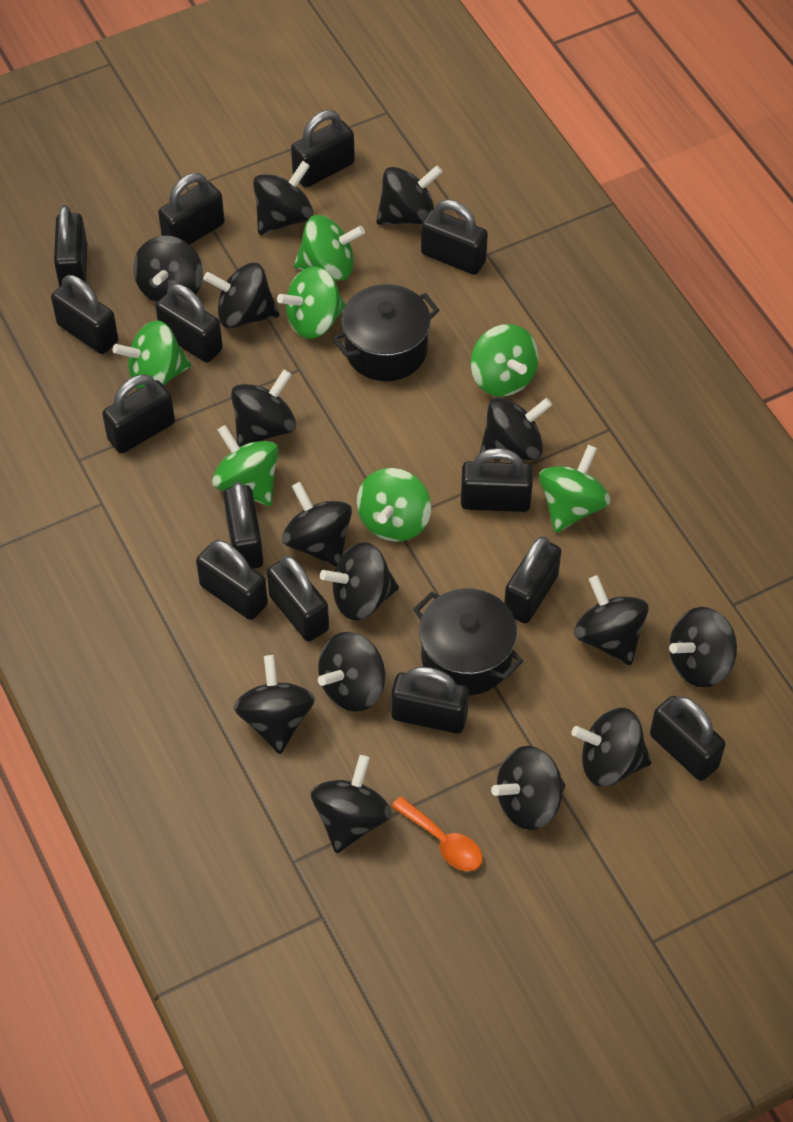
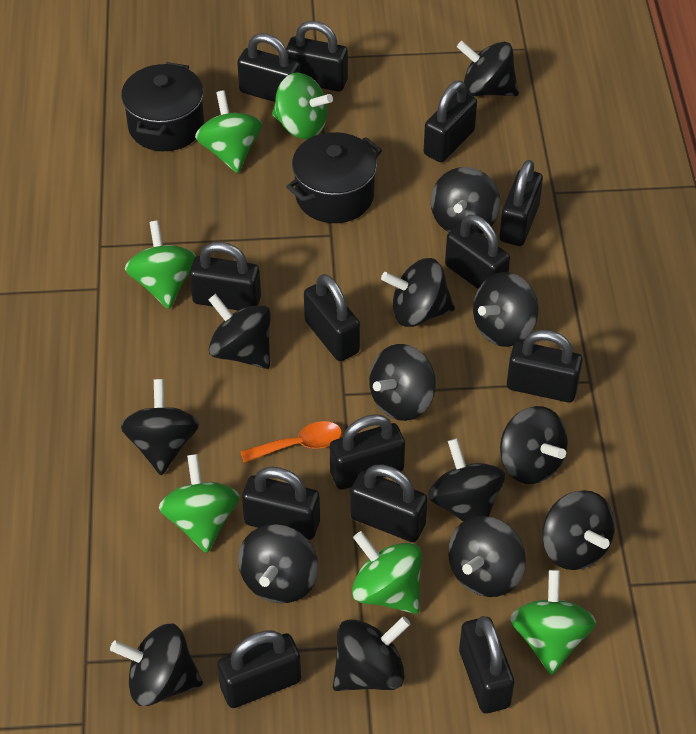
black padlock: [51,275,118,354] [54,205,87,287] [102,374,175,453] [155,284,223,363] [158,173,225,245] [196,540,268,620] [223,482,263,569] [267,556,329,642] [291,110,355,188] [391,667,469,734] [421,200,488,275] [461,448,533,512] [504,536,561,624] [650,696,726,781] = 14 -> [190,242,261,310] [217,630,301,708] [237,33,300,102] [242,467,320,540] [286,21,348,92] [304,274,360,361] [330,414,405,490] [350,465,428,542] [424,81,477,162] [445,215,510,289] [459,616,514,714] [499,160,543,246] [507,330,583,402] = 13
black spinning top: [133,236,203,303] [203,263,279,328] [231,370,296,447] [233,655,315,754] [253,161,313,235] [282,482,352,567] [311,755,392,853] [318,632,385,712] [320,542,399,620] [376,165,443,225] [480,398,552,460] [491,746,565,830] [572,708,651,786] [574,575,649,665] [669,607,737,688] = 15 -> [110,624,203,706] [120,379,199,475] [208,294,271,369] [238,524,319,603] [333,616,411,691] [369,344,436,421] [381,258,455,327] [428,438,505,522] [431,167,501,234] [448,516,526,597] [457,41,519,96] [473,272,539,347] [500,406,568,484] [542,490,615,570] = 14
green spinning top: [113,320,191,389] [212,425,279,506] [277,266,346,339] [294,215,365,281] [357,468,431,542] [471,324,538,397] [539,445,610,533] = 7 -> [125,221,196,309] [159,454,240,553] [195,91,262,173] [272,72,333,139] [352,531,422,614] [510,570,596,675] = 6

